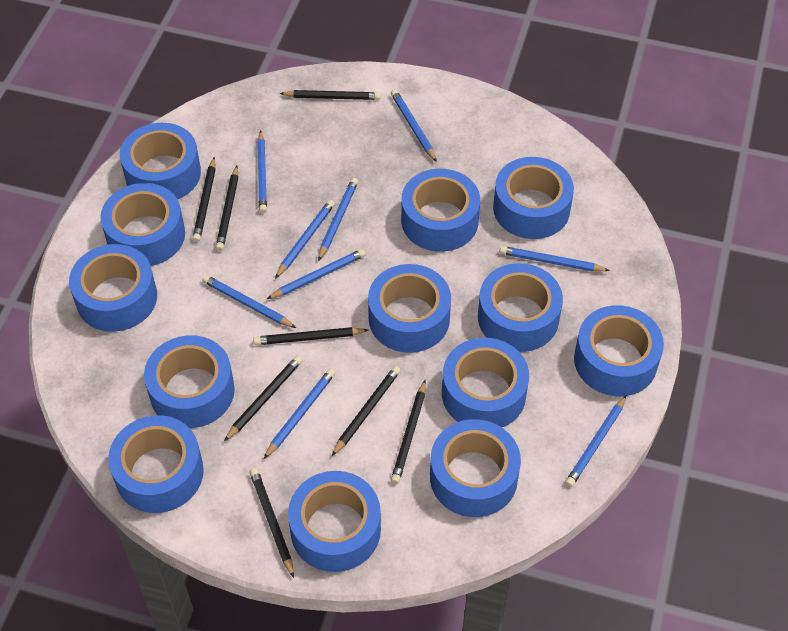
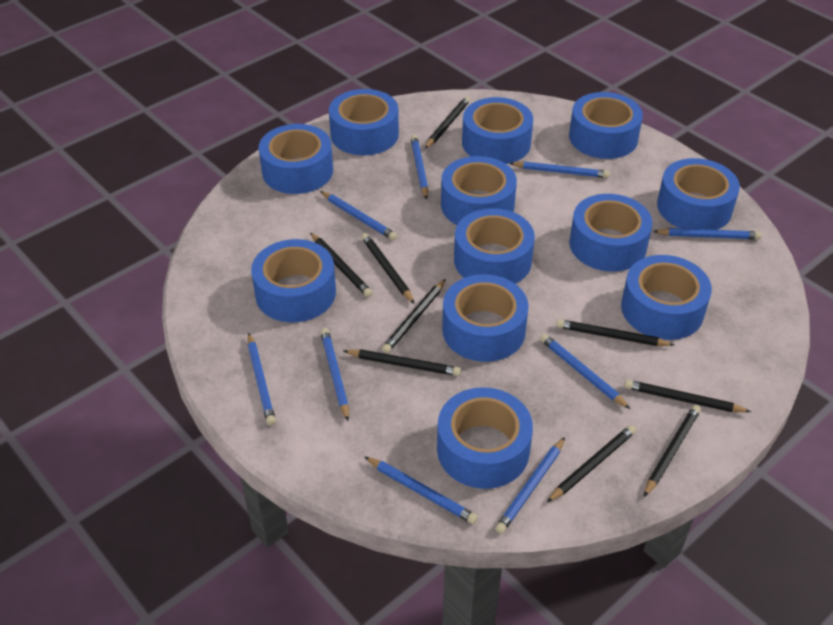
black pencil: [192,157,216,242] [215,166,238,251] [224,356,302,441] [250,468,294,578] [253,327,369,345] [279,90,381,100] [332,366,401,456] [391,380,426,484] = 8 -> [310,233,373,297] [344,349,461,376] [361,233,415,304] [382,279,446,353] [425,96,470,149] [546,425,636,503] [556,319,674,346] [624,380,751,412] [644,405,701,497] = 9
blue tape: [69,244,157,332] [100,183,185,266] [108,415,204,513] [120,123,201,199] [144,335,235,428] [288,471,381,572] [368,264,451,353] [401,169,480,252] [430,419,521,517] [442,338,529,427] [478,263,563,352] [493,157,574,239] [574,305,664,396] = 13 -> [251,239,336,322] [259,124,333,194] [329,89,399,155] [437,387,533,489] [441,156,517,225] [442,274,529,362] [454,208,535,284] [462,97,533,164] [569,92,643,159] [569,194,652,272] [621,255,712,340] [657,158,740,230] = 12

